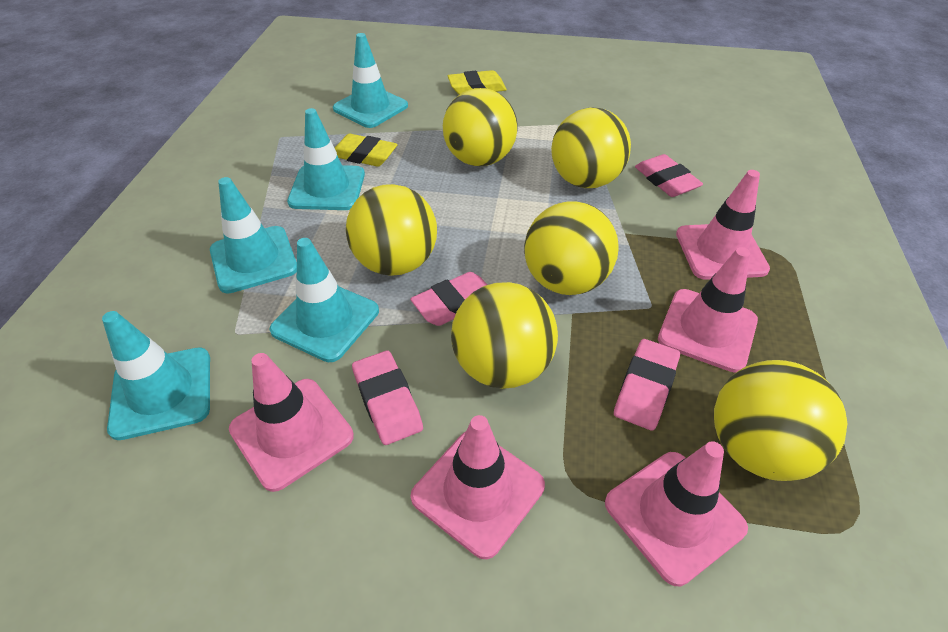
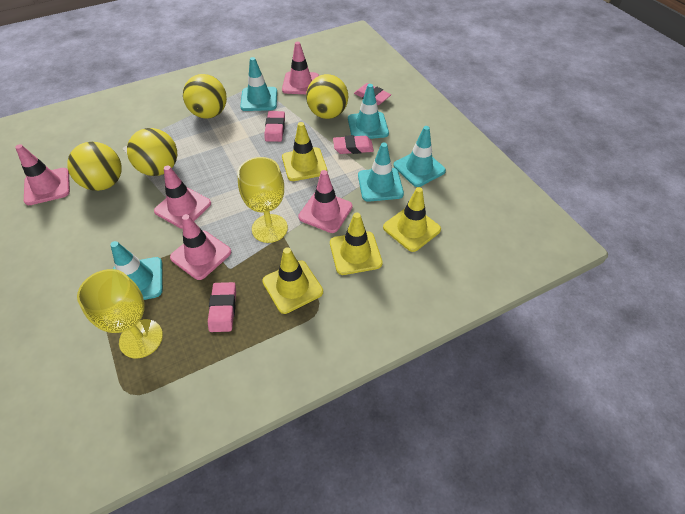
yellow ball: [346,184,437,276] [443,88,518,166] [451,282,558,389] [524,201,618,295] [551,108,631,188] [714,360,848,481] = 6 -> [67,142,122,191] [127,128,177,176] [183,74,227,118] [306,74,348,119] = 4
yellow eraser: [335,134,398,167] [448,70,507,95] = 2 -> none = 0
yellow goblet: none = 0 -> [77,269,163,358] [237,157,288,243] = 2
yellow traffic cone: none = 0 -> [262,247,323,314] [282,122,327,181] [330,213,383,275] [383,187,441,252] = 4

